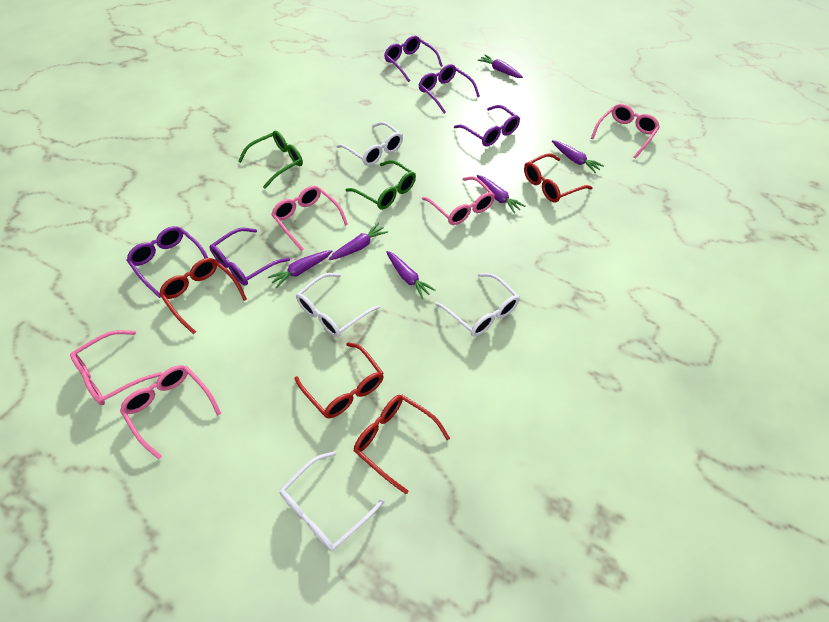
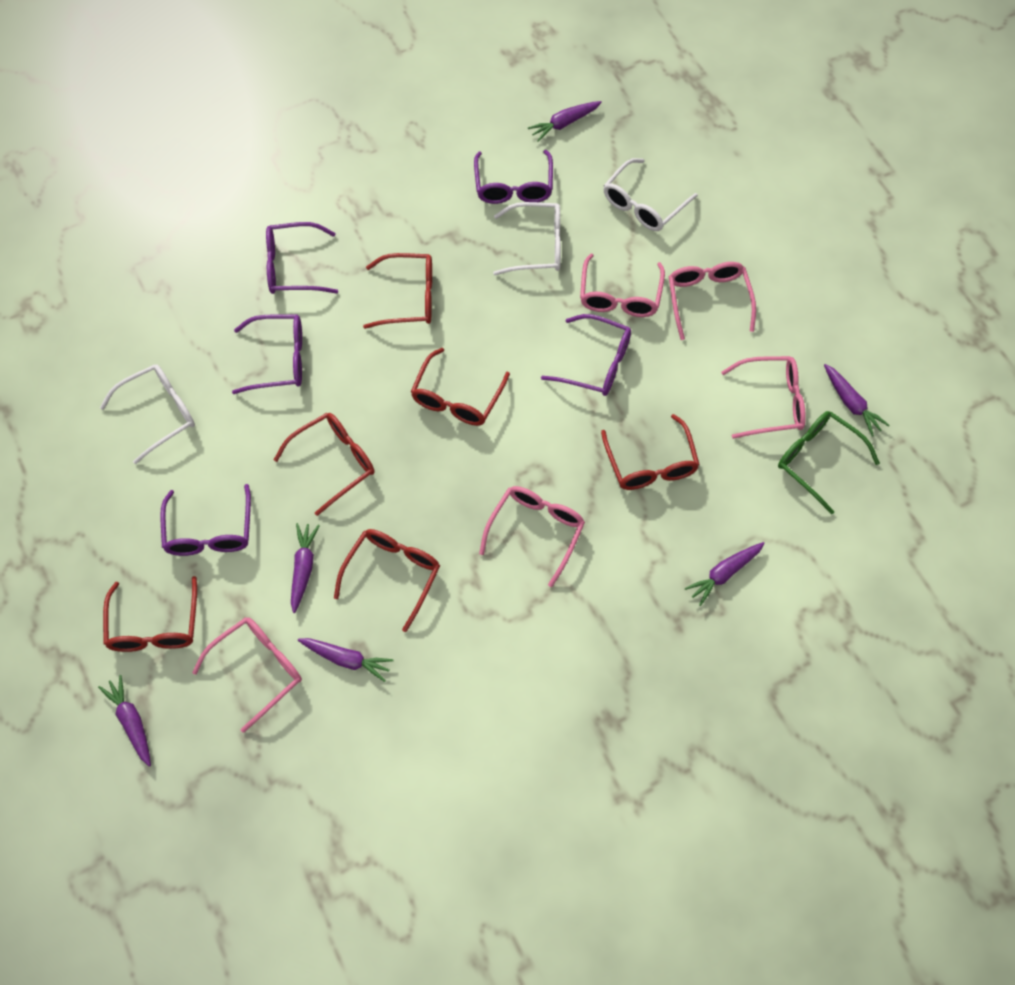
green glasses: [238,131,303,189] [346,160,416,210] = 2 -> [778,411,880,514] = 1
red glasses: [159,258,247,335] [295,343,384,418] [354,395,450,494] [524,153,593,202] = 4 -> [103,576,197,652] [274,413,375,516] [334,529,440,632] [363,253,432,329] [411,348,510,426] [601,414,700,490] = 6
white glasses: [280,451,384,552] [296,273,380,337] [337,122,403,166] [435,273,520,336] = 4 -> [100,364,195,464] [493,202,561,275] [603,158,698,231] = 3

